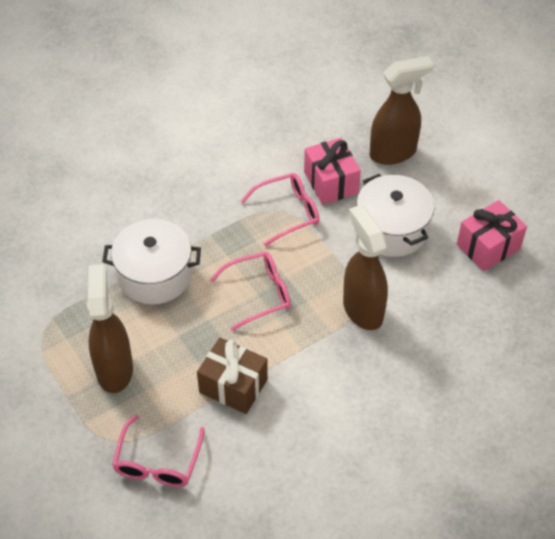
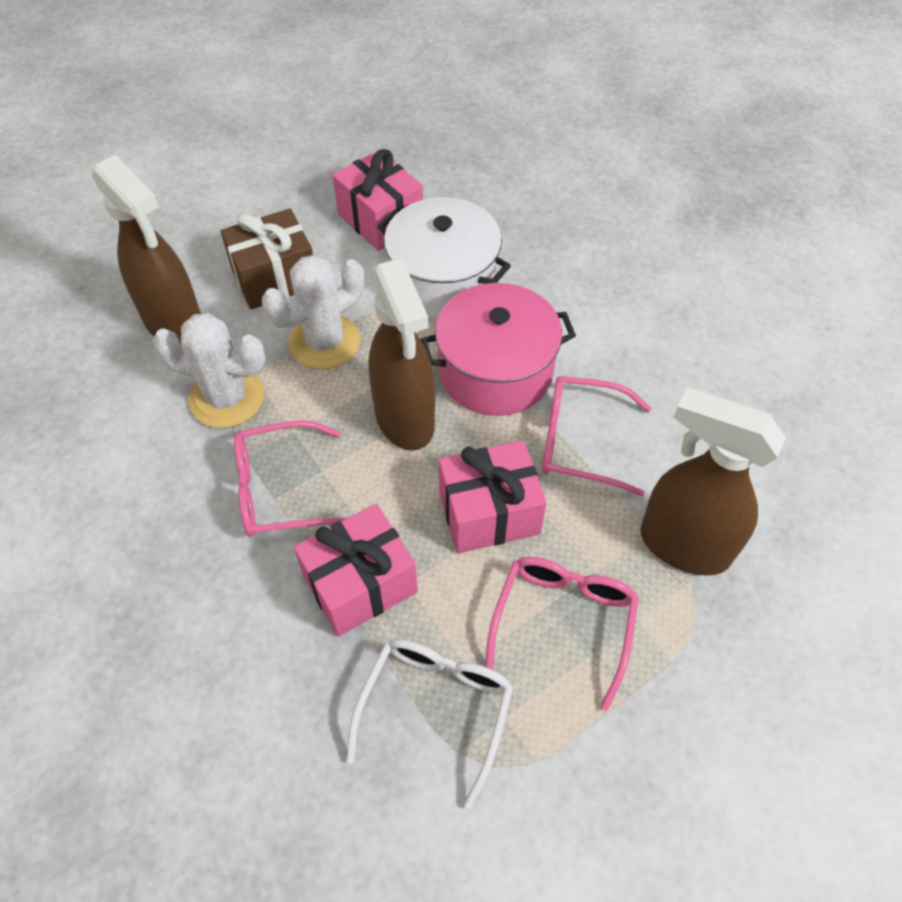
pink gift: [304,138,361,205] [457,200,527,271] = 2 -> [294,504,418,637] [333,149,423,251] [439,440,547,553] = 3
pink pot: none = 0 -> [420,283,576,416] = 1
white cactus: none = 0 -> [153,313,266,428] [262,255,364,369] = 2
white glasses: none = 0 -> [346,639,513,809] = 1
white pot: [102,219,201,305] [356,174,435,257] = 2 -> [377,197,511,319] = 1

